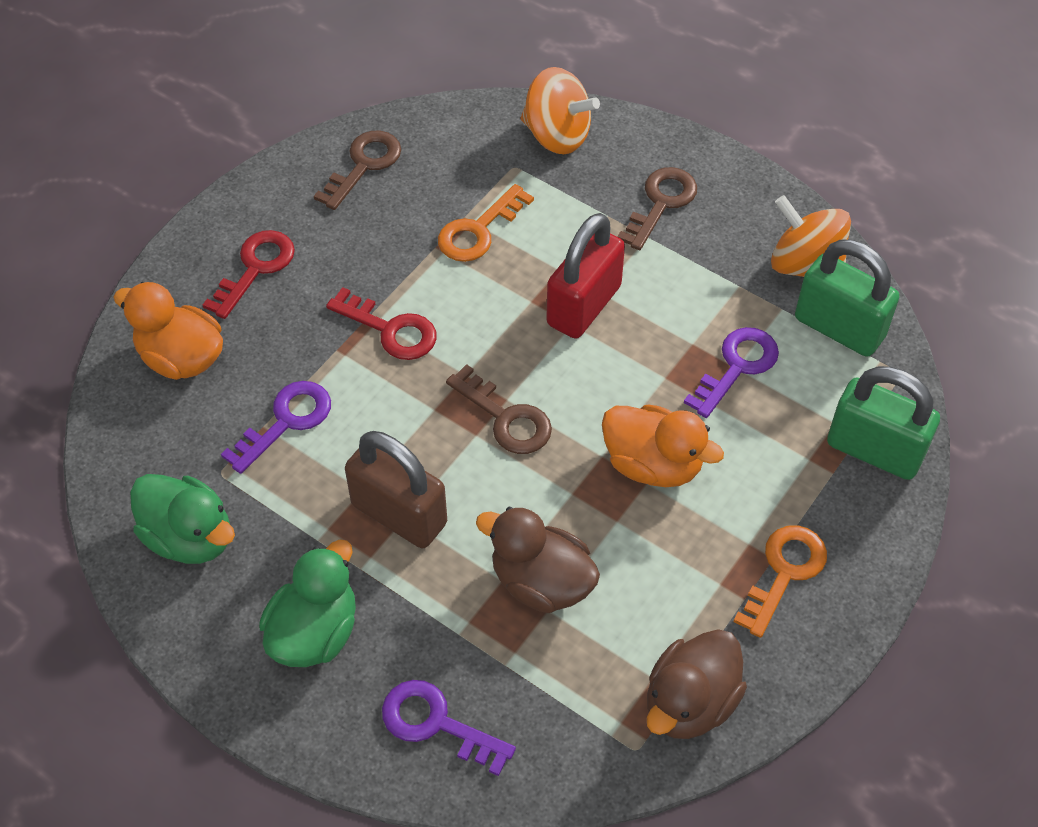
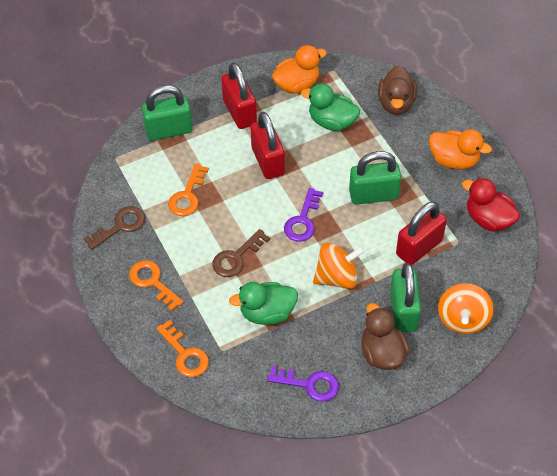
brown key: [314,131,401,210] [446,364,552,454] [617,167,697,250] = 3 -> [83,206,145,250] [212,229,270,277] = 2
brown padlock: [345,431,447,548] = 1 -> none = 0
green padlock: [795,240,899,357] [827,366,940,480] = 2 -> [142,85,193,141] [349,151,401,204] [390,263,421,332] = 3
orange key: [438,184,534,262] [733,525,827,638] = 2 -> [129,260,184,312] [156,320,209,377] [168,164,209,216] = 3
purple key: [221,381,331,474] [382,680,516,776] [684,327,779,418] = 3 -> [267,366,339,402] [284,188,323,242] = 2
red duck: none = 0 -> [462,178,520,231] = 1
red key: [203,230,295,319] [326,287,437,360] = 2 -> none = 0
red padlock: [546,213,625,339] = 1 -> [221,63,257,129] [251,112,285,179] [396,201,447,265] = 3

